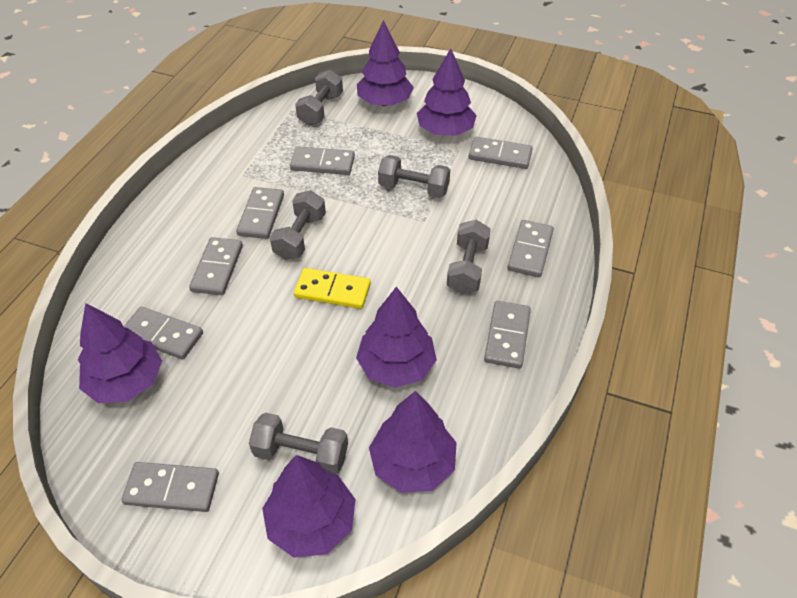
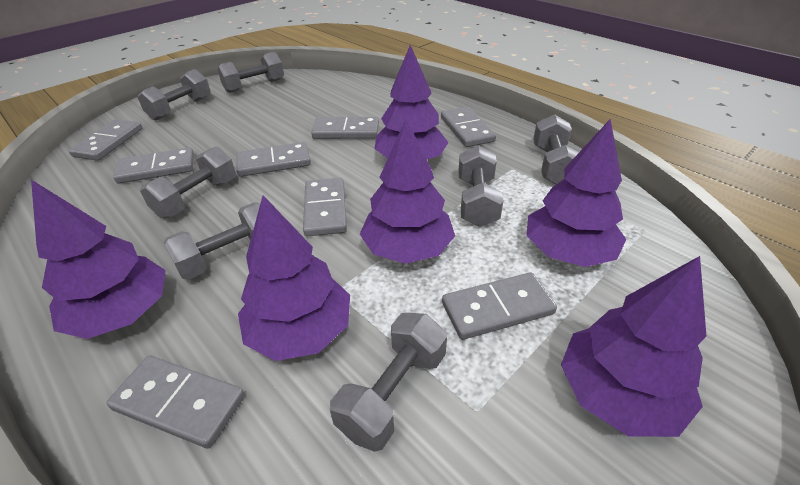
grey dumbbell: [249,412,348,475] [270,190,326,260] [295,70,343,126] [378,155,450,198] [447,220,491,294] = 5 -> [138,69,211,121] [140,146,236,218] [163,202,260,280] [217,52,284,93] [330,313,447,452] [458,145,504,227] [533,115,579,185] = 7
yellow domino: [294,268,371,309] = 1 -> none = 0

